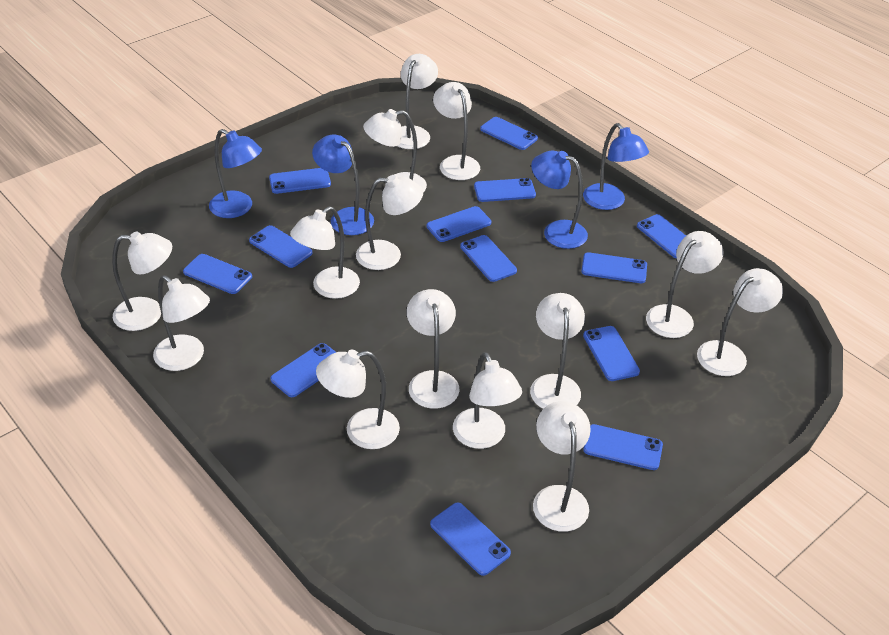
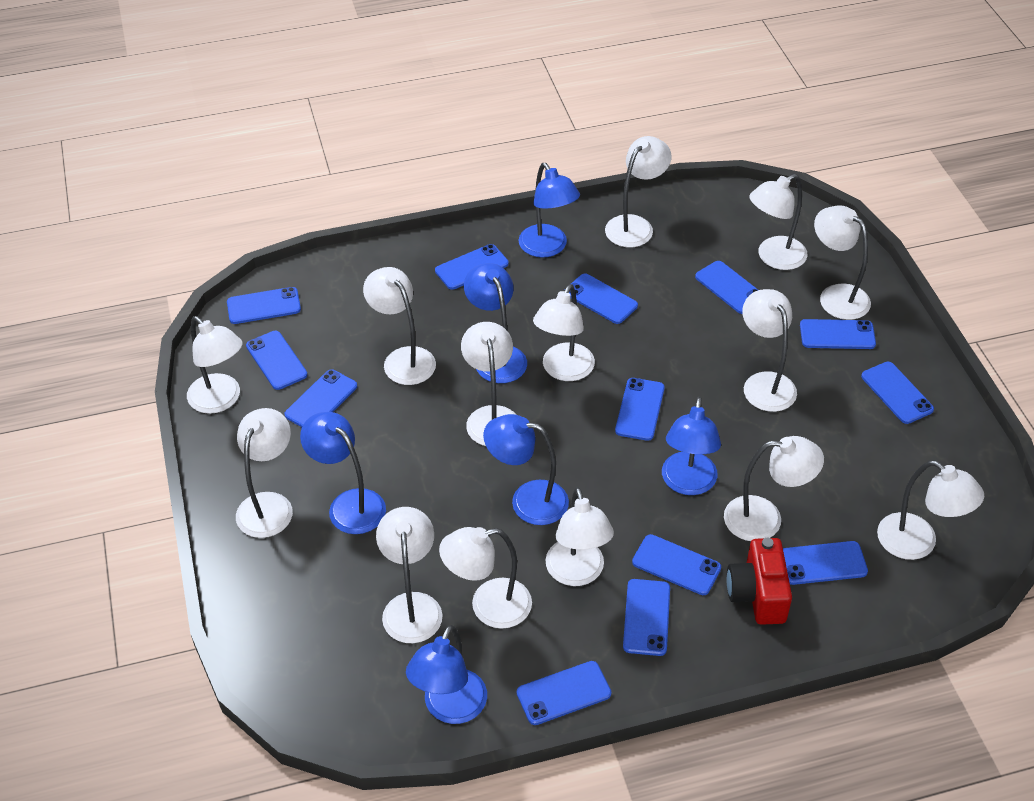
blue lamp: [209,129,262,218] [312,134,374,235] [531,151,588,249] [583,123,649,210] = 4 -> [300,412,386,534] [406,625,487,724] [464,263,527,383] [483,414,569,525] [519,163,580,258] [662,397,721,495] = 6
red camera: none = 0 -> [727,538,792,625] = 1

